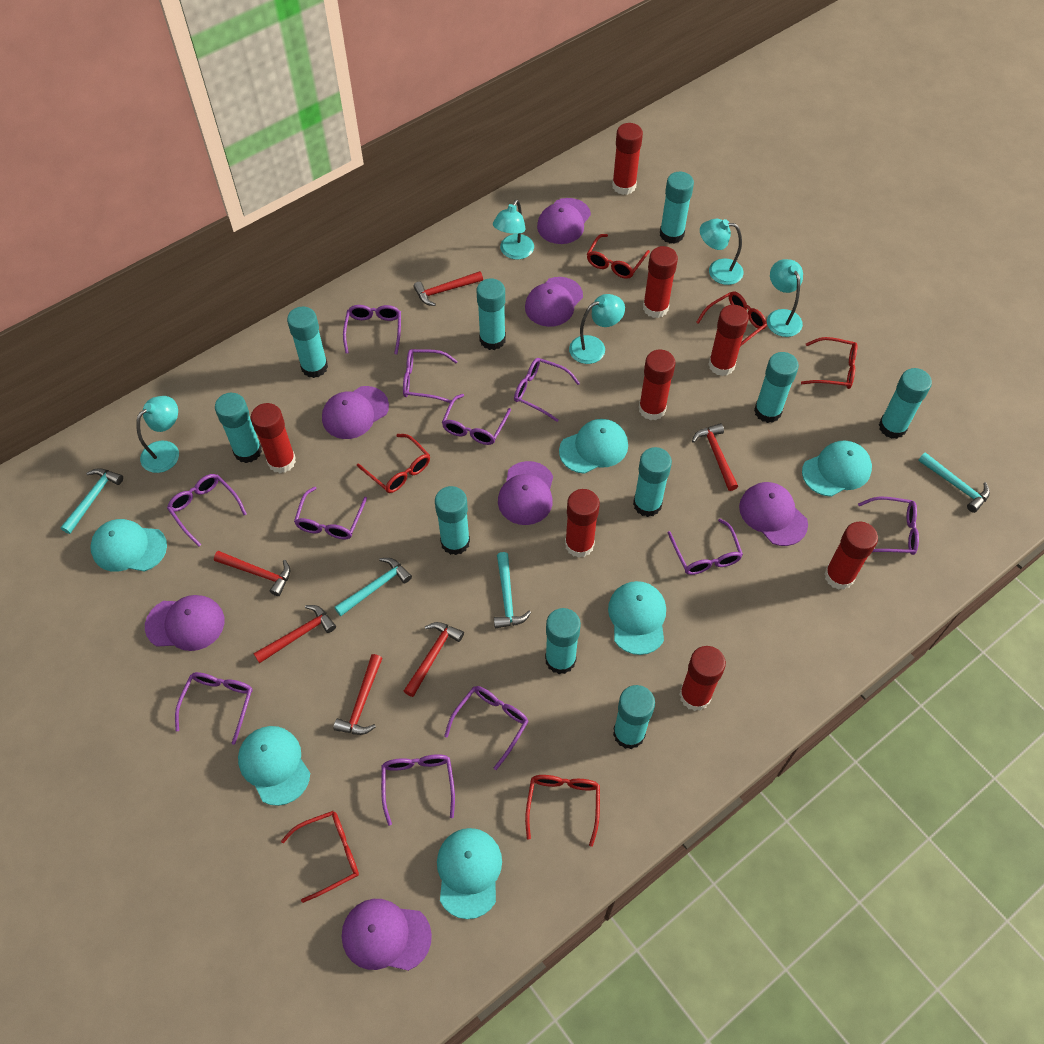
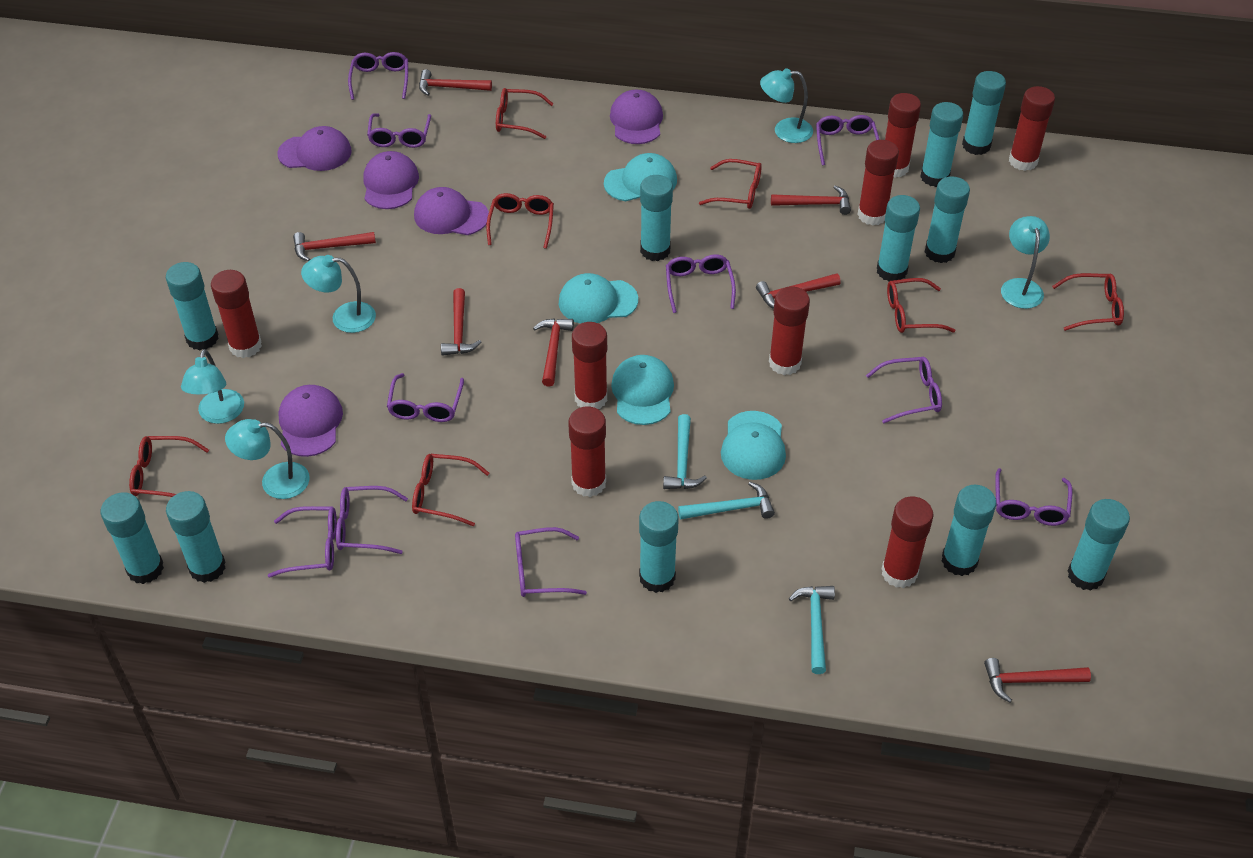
purple cap: [145,595,224,651] [322,386,389,439] [342,899,432,971] [498,461,553,525] [525,277,583,327] [537,198,591,244] [739,482,808,546] = 7 -> [278,126,351,171] [278,385,343,457] [363,151,419,209] [414,187,489,235] [610,90,663,144] = 5
purple glasses: [167,474,247,546] [175,672,253,745] [294,486,367,539] [343,305,401,354] [381,754,455,826] [403,349,458,403] [442,394,511,445] [444,686,529,770] [514,358,580,422] [668,519,743,575] [858,497,919,555] = 11 -> [268,506,337,578] [336,486,408,554] [348,52,408,100] [367,113,431,148] [387,373,464,422] [515,527,587,597] [666,254,736,313] [816,115,879,165] [866,357,942,424] [995,468,1072,526] = 10
red glasses: [281,811,359,903] [357,434,430,493] [525,775,600,847] [587,234,650,279] [696,292,767,347] [801,337,857,389] = 6 -> [129,436,209,497] [412,454,489,526] [486,193,554,249] [496,88,553,139] [699,159,762,209] [887,278,956,333] [1052,273,1124,331] = 7
red hammer: [214,551,290,596] [253,605,336,663] [333,654,382,735] [404,622,464,697] [413,271,483,306] [692,423,738,491] = 6 -> [293,232,376,261] [419,69,492,96] [441,288,481,356] [533,318,574,386] [756,273,841,309] [771,186,851,215] [984,658,1091,702] = 7
turquoise cap: [90,519,167,572] [238,726,310,806] [437,828,502,919] [559,419,628,474] [608,581,666,655] [802,440,872,497] = 6 -> [559,273,638,323] [604,153,677,201] [611,355,674,425] [721,411,786,480] = 4
turquoise glue stick: [215,393,262,463] [287,306,328,378] [435,486,470,555] [477,278,506,350] [545,608,581,674] [613,685,655,749] [633,447,672,517] [660,172,694,244] [754,352,799,423] [879,368,932,439] = 10 -> [100,492,164,584] [166,262,219,350] [166,491,226,583] [639,501,679,593] [640,175,673,261] [877,195,920,281] [920,102,963,187] [925,176,970,263] [942,485,996,576] [962,71,1006,155] [1068,499,1130,591] = 11
turquoise hammer: [60,468,123,534] [334,558,412,616] [494,552,531,629] [918,452,990,513] = 4 -> [663,414,707,489] [678,482,775,520] [789,586,835,674] = 3

